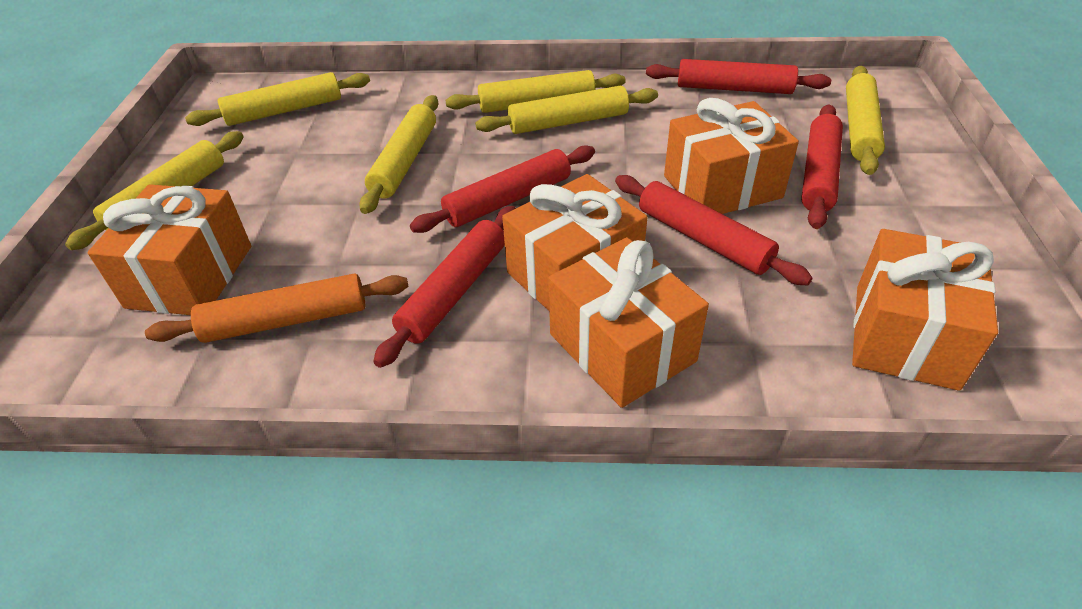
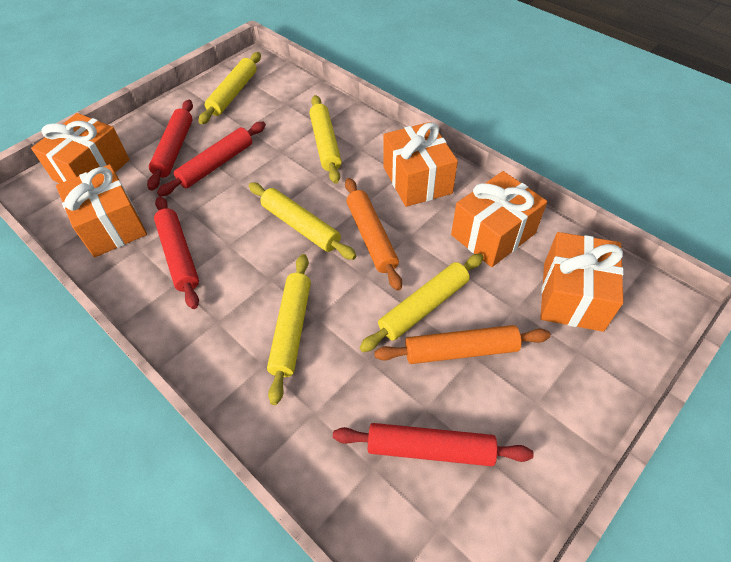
orange rolling pin: [145,273,409,343] = 1 -> [345,178,402,291] [374,325,551,364] = 2
red rolling pin: [373,206,516,368] [410,145,595,233] [615,175,813,286] [646,59,831,94] [801,105,843,229] = 5 -> [147,100,193,191] [154,196,199,309] [157,122,266,196] [333,423,534,466] = 4
yellow rolling pin: [65,131,244,250] [185,72,370,126] [359,95,438,214] [445,70,625,113] [475,85,658,134] [846,66,885,175] = 6 -> [198,52,261,124] [249,183,356,260] [267,254,311,405] [309,95,342,184] [360,253,484,352] = 5

